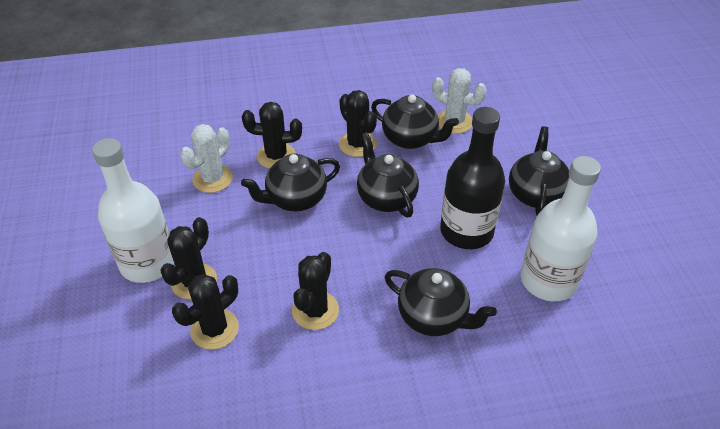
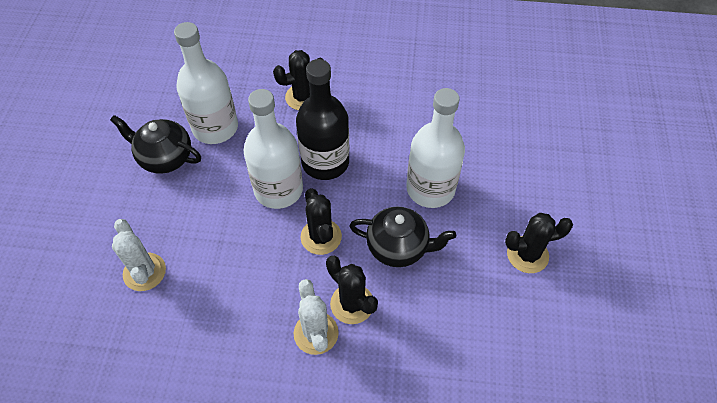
black cactus: [160,217,217,300] [172,274,239,350] [242,102,302,169] [292,252,339,330] [339,90,377,157] = 5 -> [273,50,324,110] [300,188,342,255] [326,256,378,324] [505,213,573,273] = 4
black teapot: [241,154,340,211] [357,132,419,217] [371,94,459,149] [385,268,497,336] [509,126,569,215] = 5 -> [110,115,201,174] [350,206,456,267] = 2
white bottle: [92,138,174,283] [520,156,601,301] = 2 -> [174,22,238,144] [243,89,303,209] [406,88,465,208] = 3

